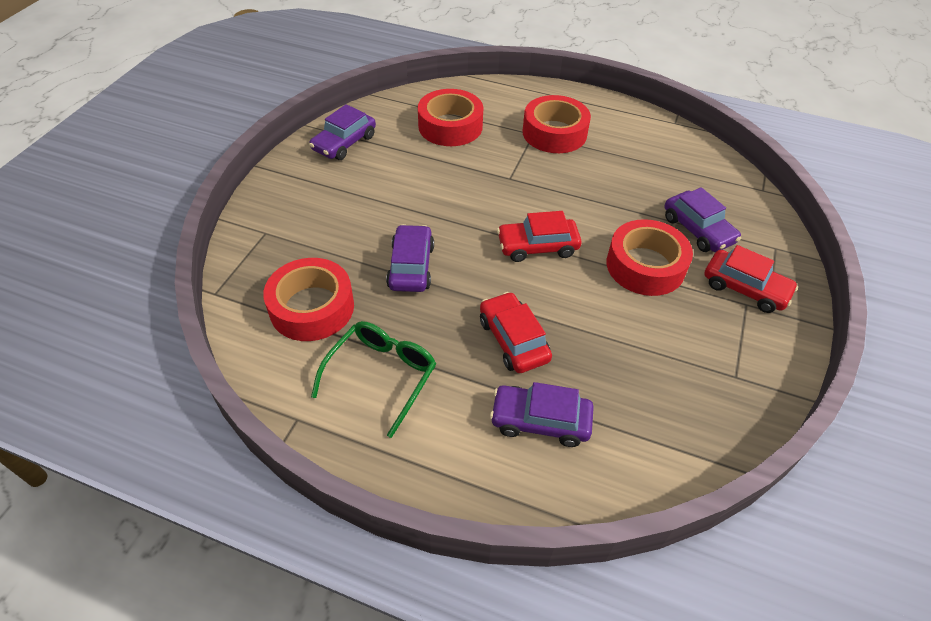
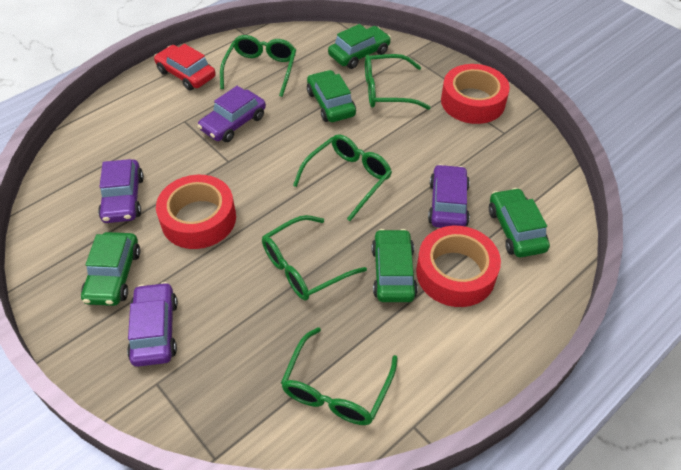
green car: none = 0 -> [81,232,140,306] [307,70,356,122] [328,24,391,69] [372,229,418,302] [489,188,550,257] = 5
green glasses: [311,321,436,438] = 1 -> [220,35,296,97] [262,215,367,300] [281,327,398,425] [293,134,392,221] [365,54,431,110] = 5
red car: [480,292,552,373] [497,211,582,262] [704,245,798,313] = 3 -> [154,44,216,91] = 1
red tape: [263,258,354,341] [418,89,484,146] [523,95,591,153] [606,219,693,296] = 4 -> [156,175,236,249] [416,226,501,307] [441,64,510,124] = 3

